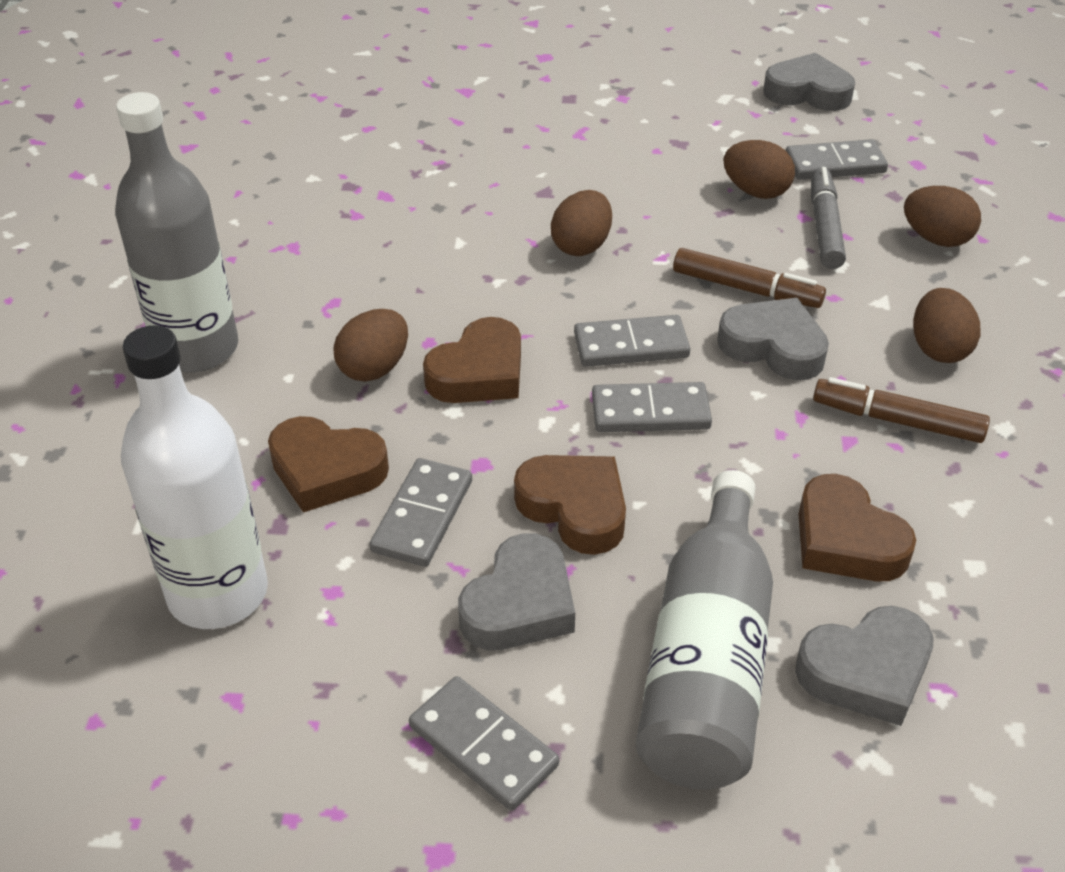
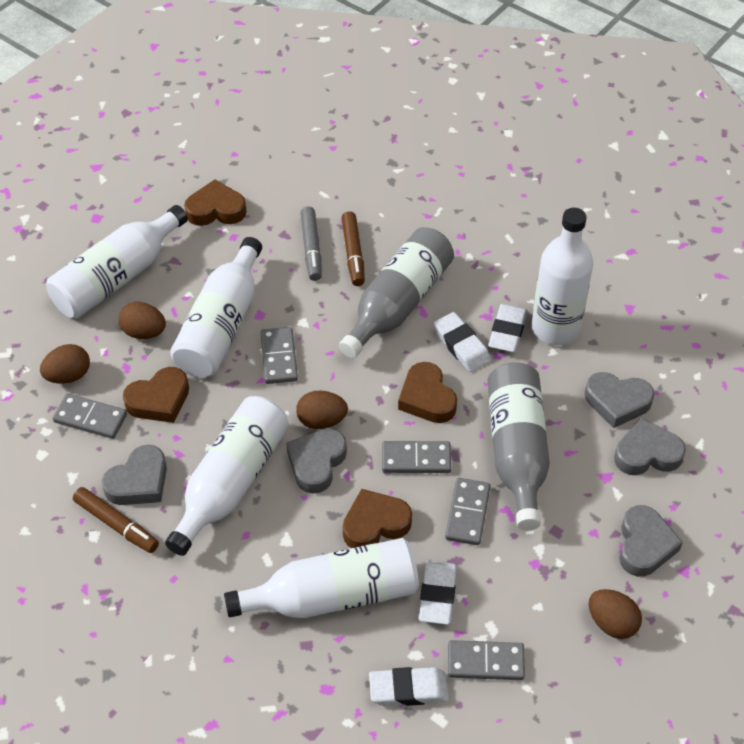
brown egg: [334,309,408,382] [551,190,612,256] [723,140,795,199] [904,186,981,247] [913,288,980,363] = 5 -> [40,344,90,384] [118,302,166,339] [296,391,348,429] [589,589,642,639] = 4
grey heart: [458,533,575,651] [717,298,829,380] [763,53,855,111] [795,606,934,726] = 4 -> [102,445,167,505] [286,428,347,493] [585,372,654,428] [614,418,686,475] [619,505,683,577] = 5
white bottle: [121,325,268,629] = 1 -> [46,205,188,319] [165,396,289,556] [170,237,262,377] [224,538,419,618] [532,208,594,345] = 5
white eraser: none = 0 -> [369,667,449,706] [419,561,457,625] [433,312,491,372] [488,304,527,352] = 4

